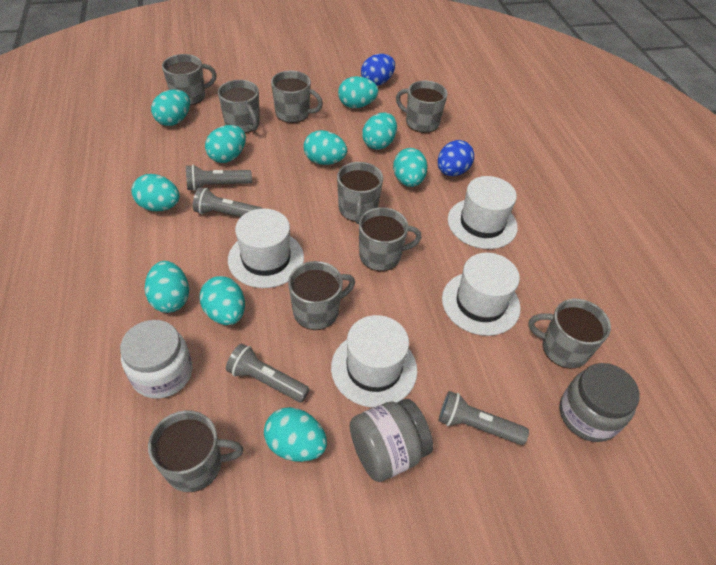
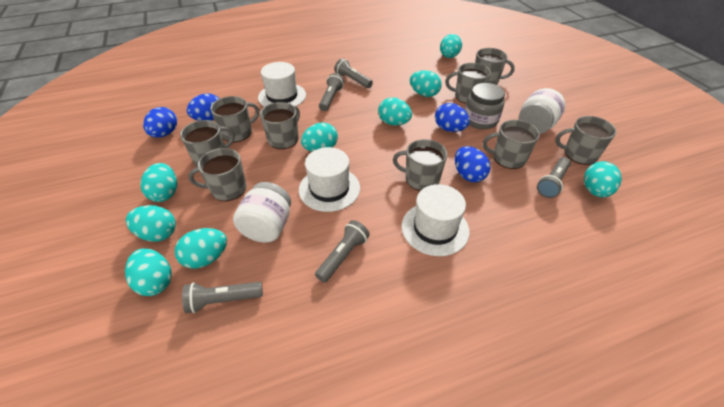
blue egg: [361,54,395,86] [438,140,474,176] = 2 -> [143,107,177,138] [187,93,219,121] [435,103,470,132] [455,146,491,182] = 4
grey flashlight: [186,165,252,191] [193,187,263,217] [226,343,310,403] [439,391,529,445] = 4 -> [182,282,263,313] [315,220,370,283] [319,73,344,111] [334,58,373,88] [537,157,571,198] = 5
grey jar: [350,399,433,482] [560,363,640,442] = 2 -> [465,83,505,129] = 1
turquoise egg: [131,174,180,211] [145,261,189,313] [151,90,190,126] [199,276,245,325] [205,125,246,163] [264,407,327,462] [303,130,347,165] [338,76,378,108] [362,112,397,150] [393,148,428,187] = 10 -> [125,248,172,296] [126,205,176,242] [140,163,177,202] [175,228,227,269] [301,123,338,152] [378,98,412,126] [410,70,442,97] [440,34,462,58] [584,161,622,198] = 9
white hat: [228,209,304,288] [331,315,417,408] [442,253,521,336] [448,176,518,249] = 4 -> [258,62,306,107] [299,147,360,212] [402,184,470,256] = 3
white jar: [120,320,192,399] = 1 -> [233,182,291,243] [519,88,566,134] = 2

